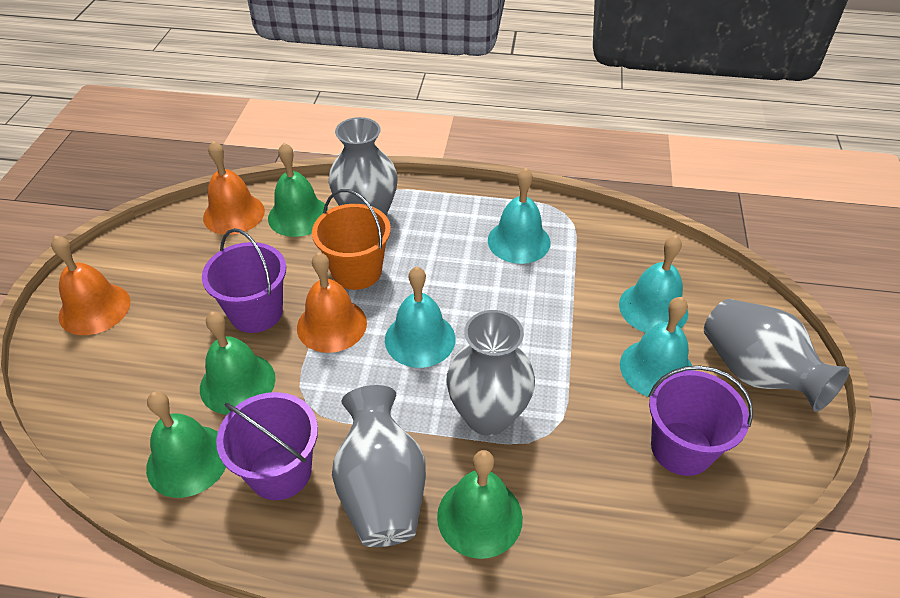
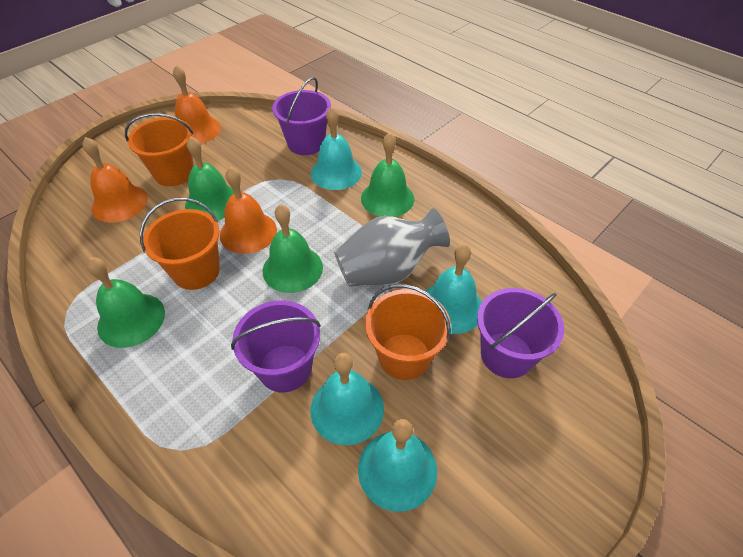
grey vase: [329,117,398,216] [332,385,426,547] [446,310,535,436] [704,299,849,412] = 4 -> [334,208,450,287] = 1
orange bucket: [312,189,391,290] = 1 -> [125,113,194,186] [140,198,220,290] [365,284,451,380] = 3

